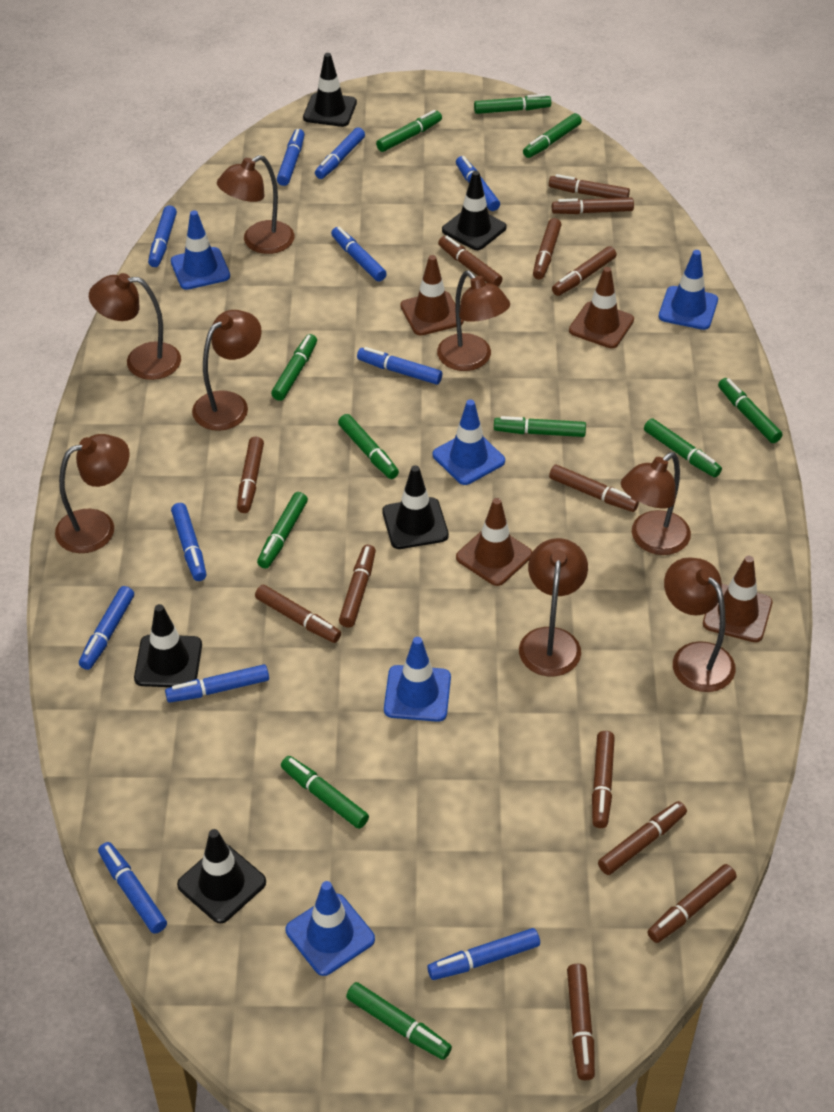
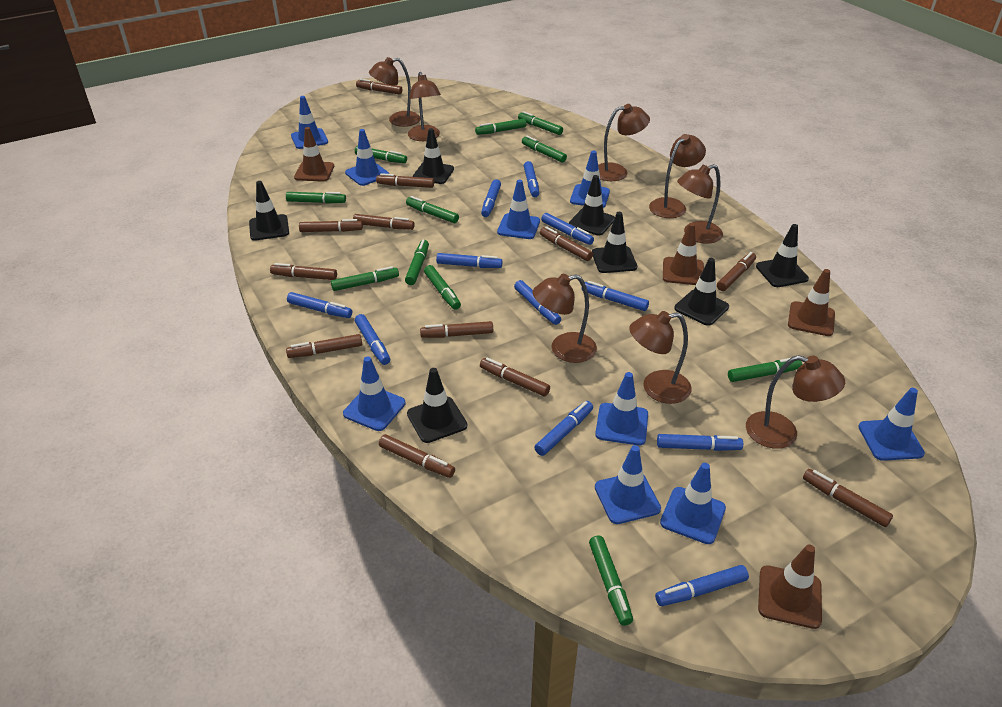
black traffic cone: [134,604,202,687] [177,829,266,923] [303,53,357,127] [382,465,449,549] [442,171,507,250] = 5 -> [249,181,289,241] [407,368,467,443] [413,128,454,184] [569,175,615,236] [592,212,637,273] [674,258,729,326] [756,224,809,287] = 7
blue traffic cone: [171,210,230,290] [286,881,375,976] [384,637,451,722] [433,399,505,485] [659,250,718,330] = 5 -> [291,96,328,149] [343,356,406,431] [345,129,389,186] [497,180,540,239] [570,151,610,208] [595,372,648,445] [595,445,661,524] [660,463,726,544] [858,388,925,461] = 9
brown marker: [237,437,264,513] [255,585,341,643] [339,545,376,628] [438,236,502,286] [533,218,561,279] [549,174,630,198] [549,465,639,512] [552,197,634,214] [552,246,617,296] [567,964,595,1080] [592,731,615,828] [598,801,687,875] [648,864,737,943] = 13 -> [270,263,337,280] [286,334,362,358] [299,219,363,232] [353,214,415,230] [356,79,402,94] [376,173,434,188] [379,434,455,478] [420,321,493,338] [480,358,550,396] [540,226,593,261] [717,252,756,291] [803,469,893,527] = 12

